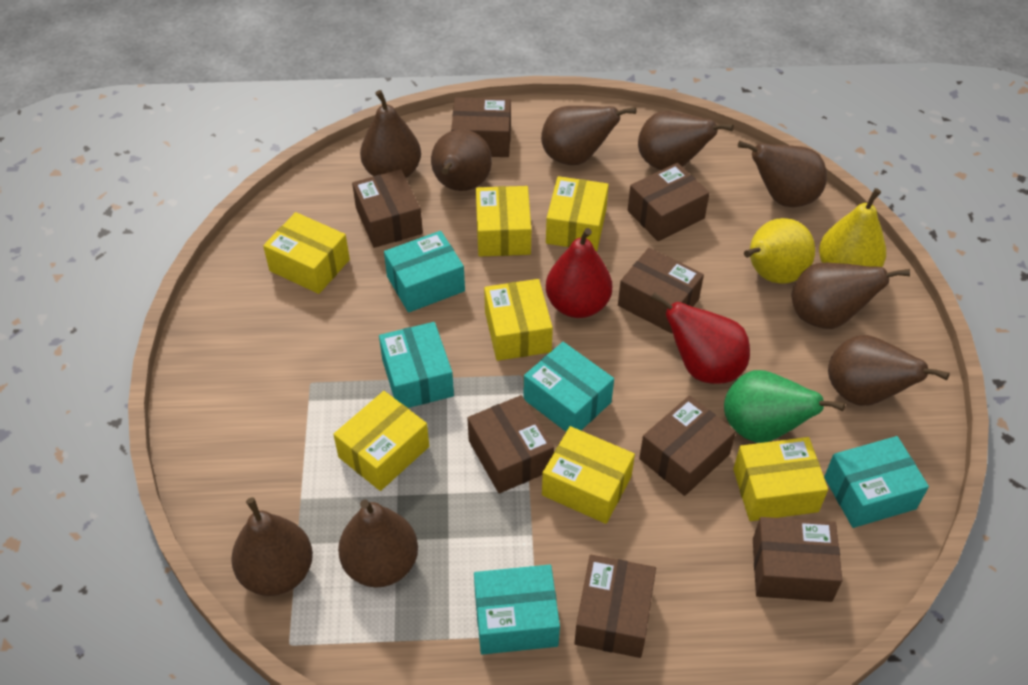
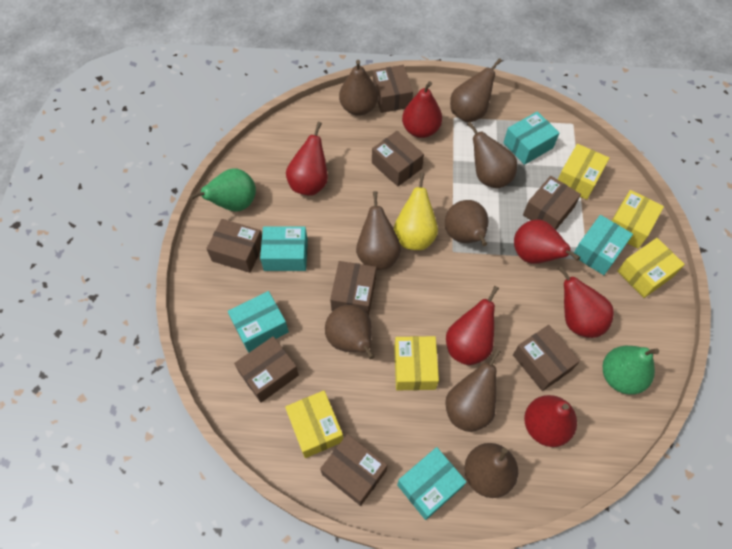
brown pear: [231,497,313,596] [338,499,418,587] [360,90,421,178] [431,129,492,191] [541,106,636,165] [638,111,734,170] [738,141,827,207] [792,263,910,329] [828,335,950,406] = 9 -> [325,305,375,359] [339,60,378,116] [356,191,401,270] [445,200,488,246] [445,349,501,432] [450,58,502,123] [464,443,518,498] [467,121,517,188] = 8
green pear: [724,370,845,443] = 1 -> [190,168,256,211] [603,346,659,395] = 2
red pear: [546,228,612,318] [651,292,750,384] = 2 -> [286,122,328,196] [402,81,442,138] [446,286,499,365] [514,219,580,264] [524,395,577,447] [558,266,614,338] = 6
yellow box: [263,212,350,294] [333,391,429,491] [476,186,531,257] [484,279,553,361] [542,426,635,524] [546,176,609,251] [733,437,828,521] = 7 -> [285,390,343,458] [394,336,439,390] [558,144,609,200] [612,190,664,249] [617,238,685,298] = 5
yellow pear: [744,218,815,284] [819,188,886,267] = 2 -> [394,173,438,250] = 1

